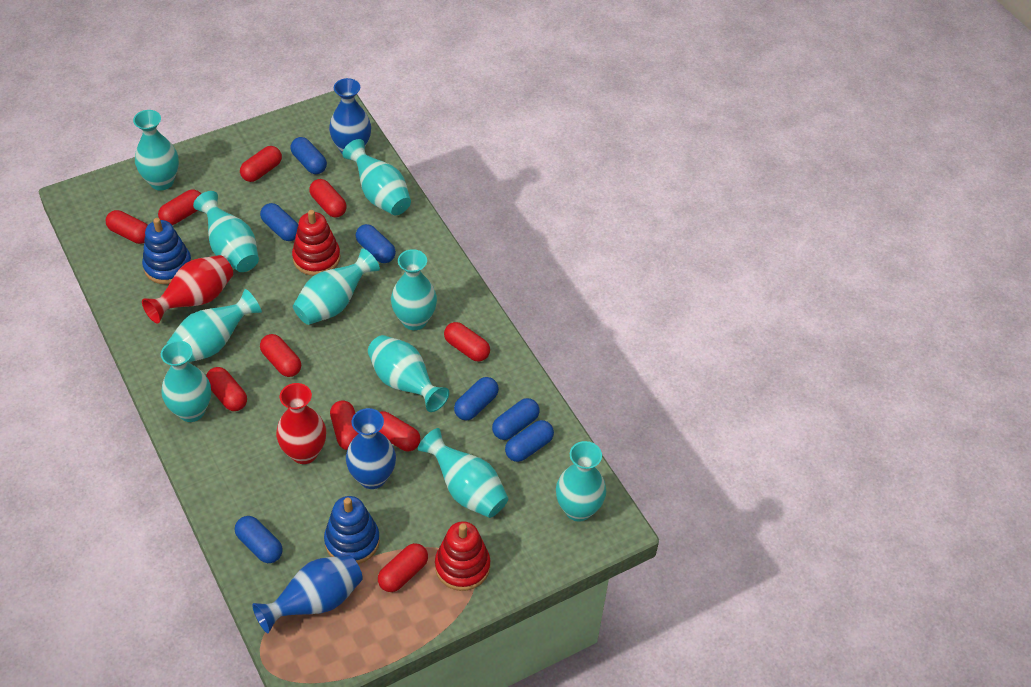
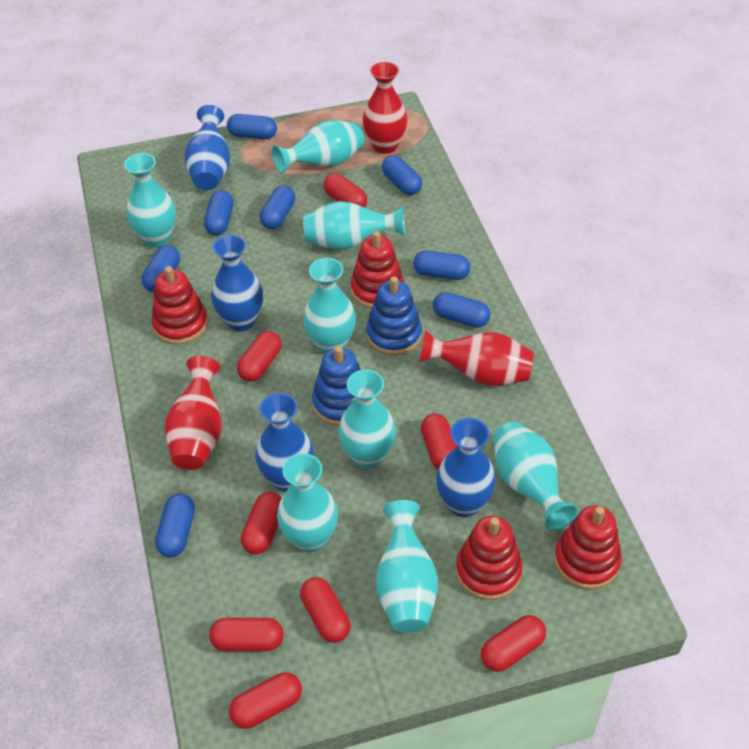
blue capsule: [235,516,283,563] [260,203,298,241] [290,137,327,174] [356,224,396,263] [454,377,499,420] [492,398,540,440] [505,420,554,462] = 7 -> [141,245,180,292] [155,494,195,557] [204,190,234,235] [227,114,277,139] [260,185,295,229] [382,155,422,195] [413,251,470,280] [433,292,491,328] = 8
blue vase: [252,555,363,633] [329,78,371,153] [346,408,396,489] = 3 -> [185,105,230,190] [211,235,263,331] [255,393,314,492] [436,418,496,517] = 4
red capsule: [106,210,148,244] [158,190,201,225] [206,367,247,411] [240,146,282,182] [260,334,301,377] [309,179,347,218] [330,400,359,450] [378,543,428,592] [379,411,421,451] [444,322,490,362] = 10 -> [209,618,284,651] [229,672,302,729] [237,331,282,382] [241,492,281,554] [300,577,350,643] [323,173,367,207] [421,413,457,469] [481,615,546,672] = 8
red stacking toy: [292,210,340,276] [435,521,490,591] = 2 -> [151,266,208,345] [351,231,404,309] [456,516,523,600] [554,505,622,589] = 4
red vase: [142,255,233,324] [276,383,326,464] = 2 -> [165,356,222,470] [363,62,408,154] [419,330,534,386] = 3
turquoise vase: [133,110,179,191] [161,341,211,422] [167,289,262,362] [193,191,259,272] [293,248,380,325] [342,139,411,216] [368,335,449,412] [391,249,437,330] [418,428,508,518] [556,441,606,522] = 10 -> [124,153,176,248] [272,120,365,173] [277,453,338,553] [303,201,405,250] [303,258,356,354] [338,370,396,468] [376,500,438,633] [493,422,579,531] = 8

